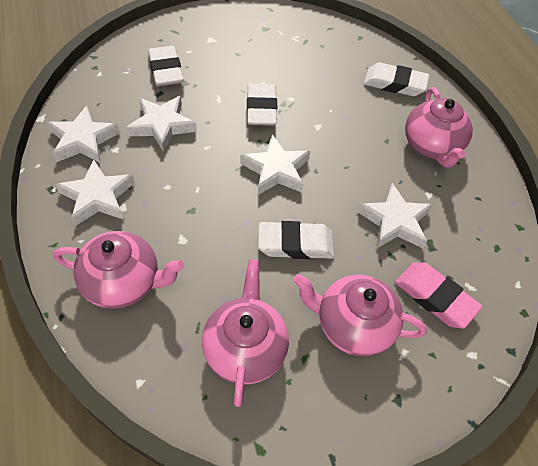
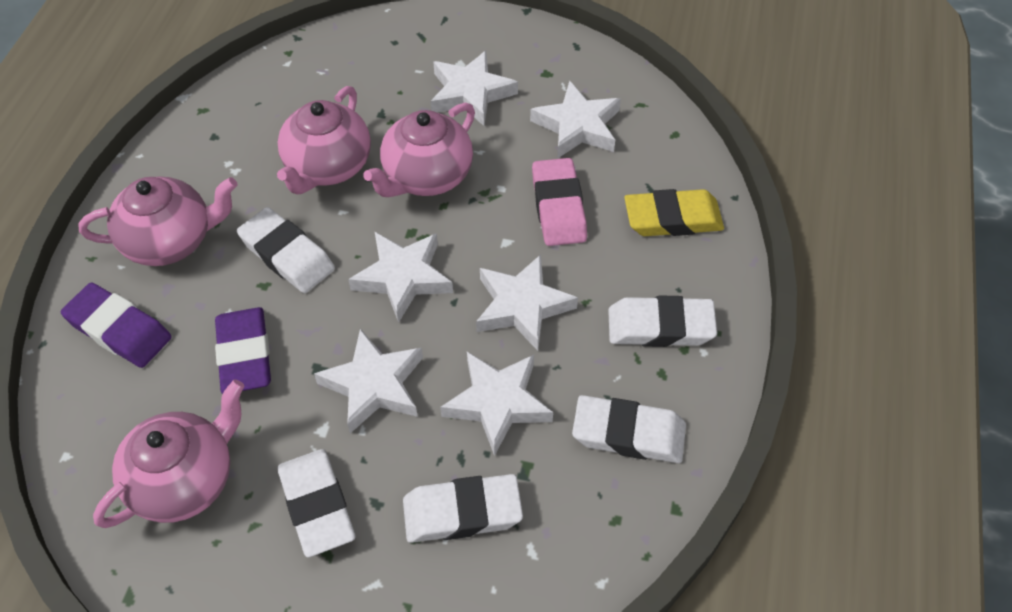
purple eraser: none = 0 -> [61,283,171,368] [215,307,271,394] = 2
white eraser: [148,46,184,86] [247,84,277,126] [258,221,334,259] [364,62,429,96] = 4 -> [237,207,335,293] [278,449,355,557] [403,474,523,543] [572,395,686,463] [608,295,717,347] = 5
white star: [47,106,120,163] [56,159,135,226] [126,96,197,152] [240,134,310,195] [357,183,433,248] = 5 -> [314,328,423,433] [348,232,453,323] [431,51,518,126] [440,352,553,456] [476,254,578,351] [530,81,621,159] = 6
yellow eraser: none = 0 -> [624,189,724,236] = 1

